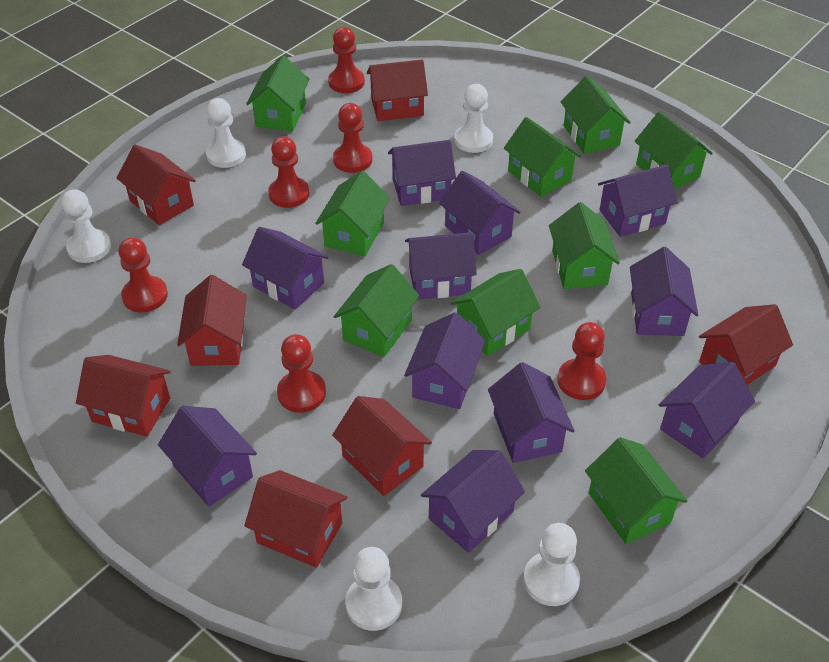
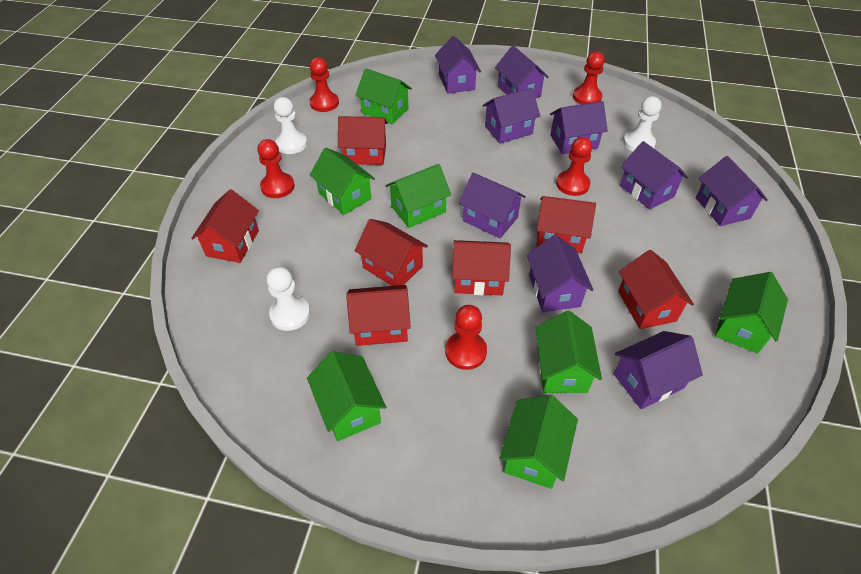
green house: [246,56,310,132] [315,171,390,257] [334,264,419,357] [451,269,541,356] [504,117,581,197] [549,202,620,289] [560,76,631,154] [585,437,688,544] [635,111,713,189] = 9 -> [307,351,386,441] [310,147,375,215] [355,68,412,124] [385,164,451,228] [499,395,578,489] [535,311,602,393] [715,272,788,354] = 7
purple house: [158,406,257,507] [242,227,329,310] [388,140,456,206] [404,312,486,409] [405,232,477,300] [421,450,525,553] [439,171,521,255] [488,362,575,463] [598,164,678,237] [630,247,698,336] [659,362,755,459] = 11 -> [435,36,481,94] [459,173,526,238] [482,88,540,144] [495,46,549,98] [527,235,593,312] [550,101,608,154] [614,331,703,409] [620,141,688,210] [696,156,768,226] = 9
red pawn: [118,237,168,313] [268,136,310,208] [277,334,326,413] [328,27,365,93] [333,103,373,173] [557,322,606,400] = 6 -> [258,139,295,198] [309,57,339,112] [445,305,487,370] [556,137,592,196] [573,51,605,104] = 5
white pawn: [61,189,111,263] [206,98,246,168] [345,547,402,631] [454,84,493,153] [523,523,580,606] = 5 -> [267,267,310,331] [274,97,307,154] [623,96,661,151] = 3

